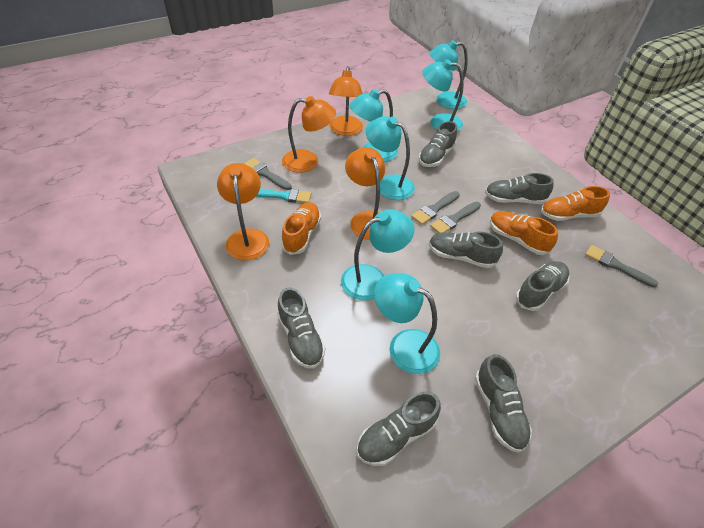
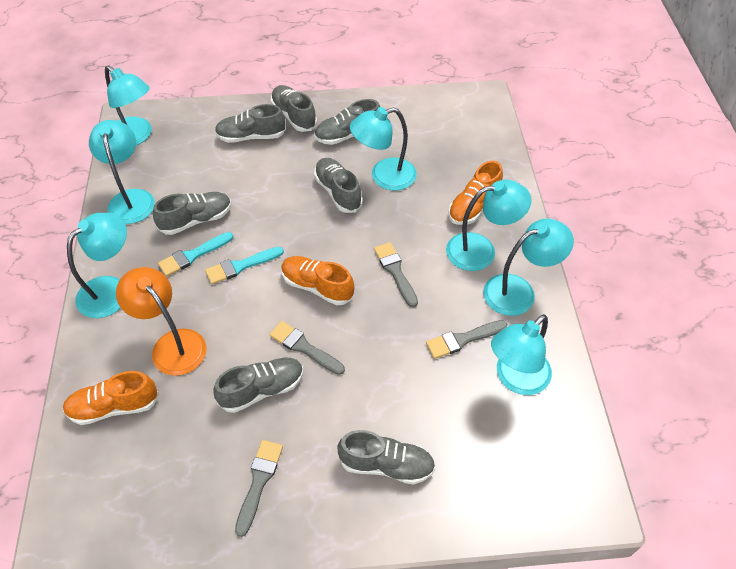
orange lamp: [217,163,269,260] [282,96,336,173] [329,66,363,136] [345,147,385,240] = 4 -> [116,267,206,376] = 1
turquoise brush: [257,189,311,203] = 1 -> [158,232,233,276] [205,247,284,284] = 2
turquoise lamp: [341,209,414,301] [349,89,398,162] [366,116,415,200] [374,273,440,374] [422,59,464,132] [430,40,468,109] = 6 -> [67,213,127,318] [89,120,155,224] [105,65,152,145] [350,107,417,191] [446,180,531,271] [483,218,574,316] [491,314,552,395] = 7

